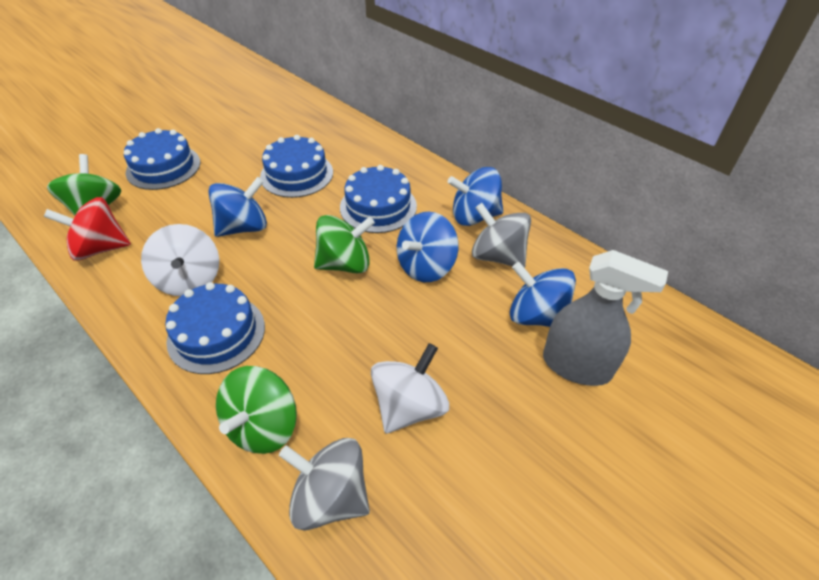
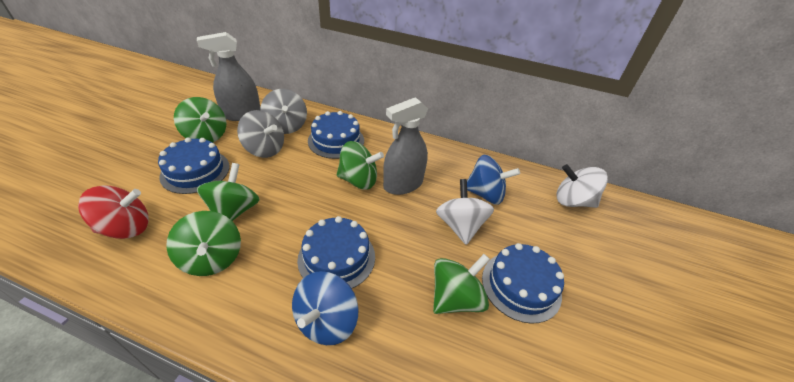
blue spinning top: [208,177,267,237] [397,212,459,282] [448,167,503,226] [510,262,576,327] = 4 -> [292,271,358,345] [467,155,520,205] = 2
green spinning top: [47,154,121,215] [216,366,297,454] [314,215,375,273] = 3 -> [166,211,241,276] [174,97,226,143] [197,163,260,221] [337,141,384,190] [433,254,490,314] = 5
grey spray bottle: [543,250,668,386] = 1 -> [197,32,261,121] [383,97,428,195] = 2

